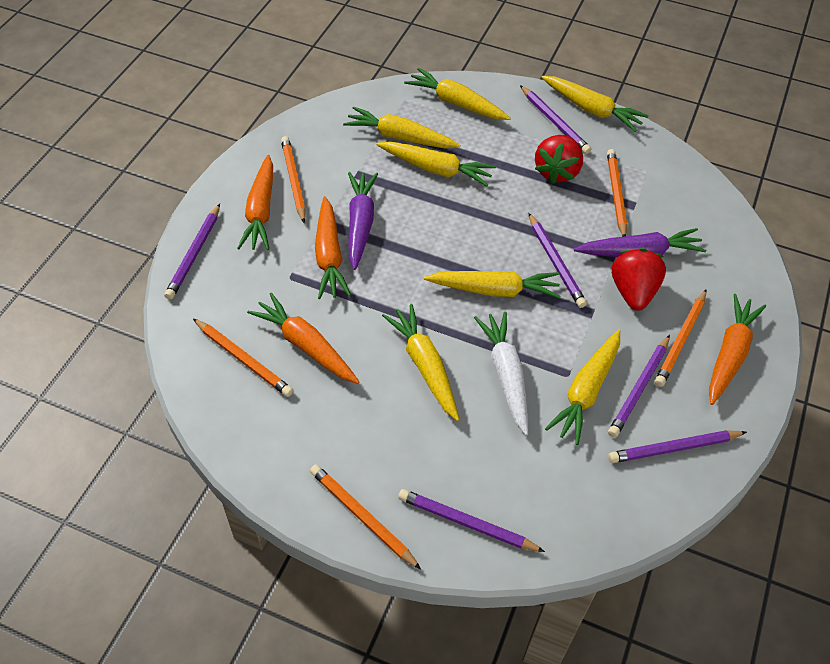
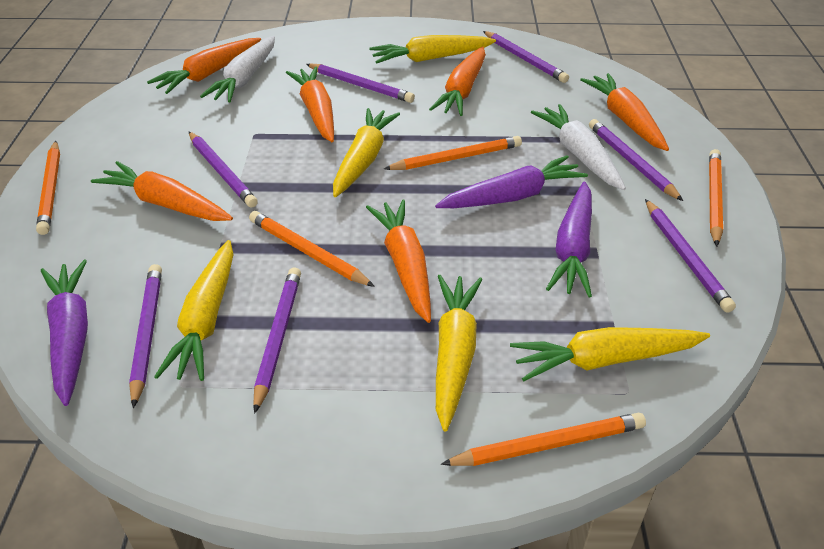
orange carrot: [237,155,273,250] [247,293,360,384] [315,196,351,299] [709,294,766,405] = 4 -> [91,161,233,221] [147,38,261,94] [286,66,334,142] [366,199,431,323] [429,47,486,116] [580,73,669,151] = 6
purple carrot: [348,172,378,270] [574,228,706,257] = 2 -> [41,260,88,406] [435,155,588,208] [546,182,592,298] = 3
purple pencil: [164,204,220,300] [398,489,545,552] [520,85,591,154] [528,213,587,308] [608,335,670,438] [608,430,747,463] = 6 -> [129,264,162,408] [189,132,258,208] [253,267,301,414] [306,63,415,103] [483,31,569,83] [589,119,683,201] [645,199,736,313] = 7
red strawberry: [535,135,583,184] [612,248,666,311] = 2 -> none = 0
white carrot: [474,312,528,435] = 1 -> [200,36,275,103] [531,104,626,190] = 2
yellow carrot: [343,107,460,149] [376,141,496,186] [382,304,459,421] [404,68,511,120] [424,271,560,298] [541,76,649,132] [545,330,620,445] = 7 -> [154,240,234,381] [333,108,400,197] [369,35,496,64] [436,275,483,432] [510,327,710,381] = 5

